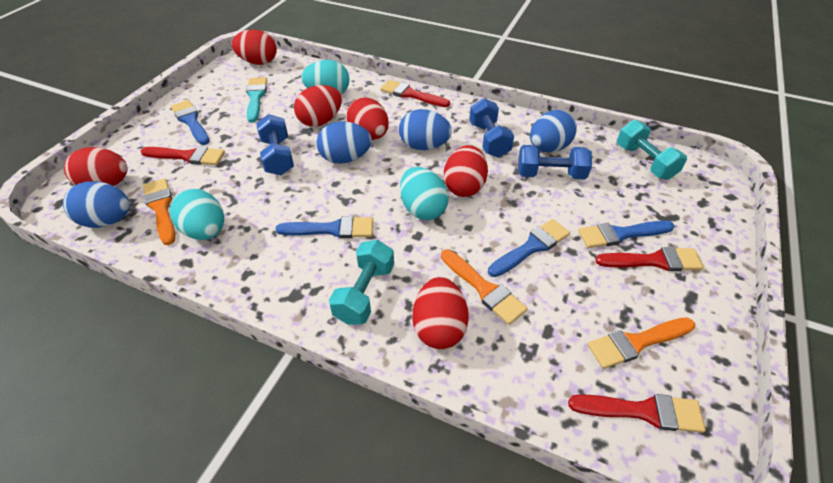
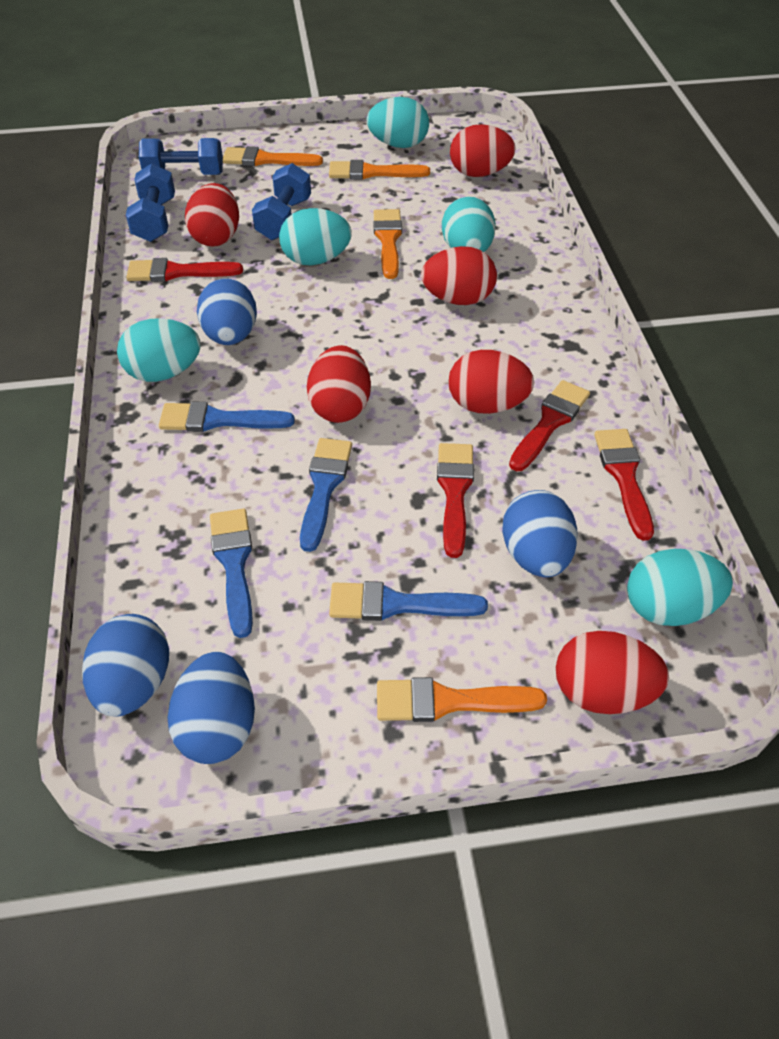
orange brush: [143,179,175,245] [441,250,528,325] [587,318,695,369] = 3 -> [223,146,323,166] [329,160,430,180] [373,209,402,279] [377,677,547,722] = 4
turquoise brush: [246,77,267,123] = 1 -> none = 0
turquoise dumbbell: [329,240,394,325] [617,120,687,180] = 2 -> none = 0
turquoise egg: [170,189,224,240] [301,60,350,94] [400,167,449,220] = 3 -> [117,318,201,382] [279,208,352,266] [367,97,429,148] [442,197,496,252] [627,549,733,626] = 5

